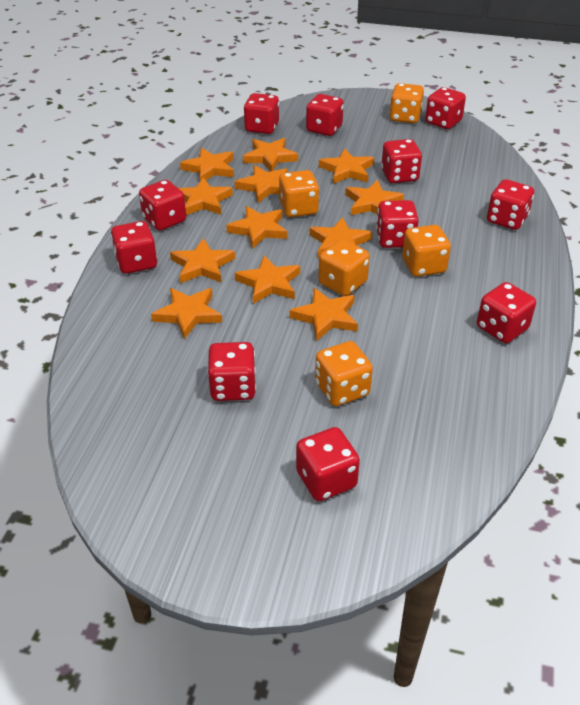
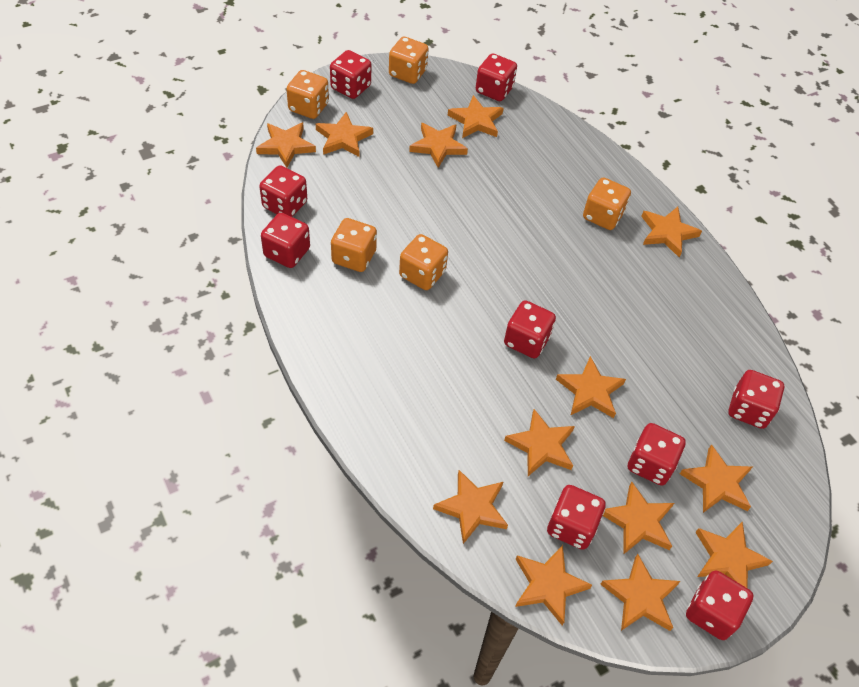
orange star: [151,288,222,339] [170,238,235,283] [178,177,233,215] [180,148,234,181] [226,206,288,249] [235,165,288,203] [235,255,300,304] [243,138,298,171] [289,288,358,341] [310,217,372,258] [319,148,374,184] [345,180,404,215] = 12 -> [256,122,316,168] [316,112,373,157] [409,123,468,168] [433,470,508,544] [448,95,503,138] [504,409,575,476] [515,545,592,626] [556,356,626,418] [600,554,681,631] [602,482,674,554] [641,207,702,258] [680,444,753,513] [695,521,773,588] = 13
red dice: [111,221,157,274] [139,180,186,231] [207,342,256,401] [244,93,279,134] [296,427,360,501] [306,94,344,136] [376,200,419,248] [381,139,422,183] [425,87,466,129] [477,282,536,343] [487,179,534,230] = 11 -> [259,165,307,217] [261,213,310,268] [330,50,371,99] [476,53,517,101] [504,300,556,358] [547,485,606,550] [628,423,686,486] [686,570,754,640] [728,370,784,429] = 9

